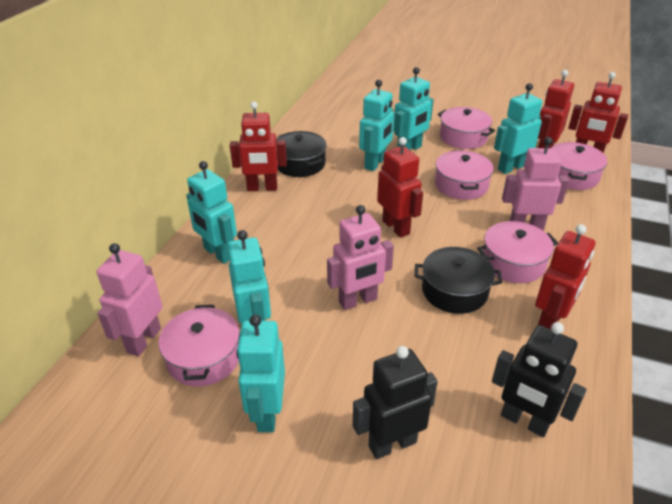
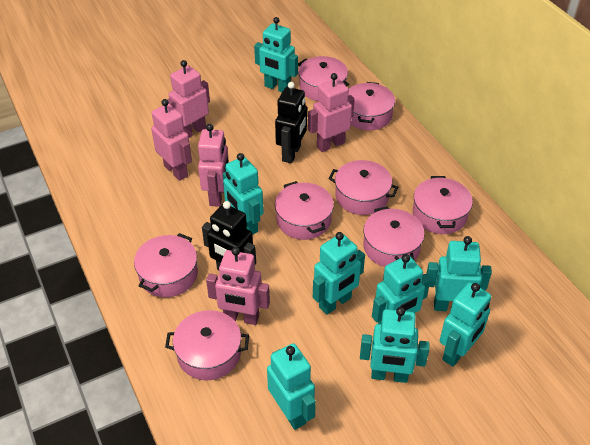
black pot: [276,131,327,177] [415,247,502,314] = 2 -> none = 0
pink pot: [158,305,240,387] [435,150,494,200] [438,107,496,149] [477,221,558,283] [551,142,607,190] = 5 -> [134,233,198,297] [165,310,249,380] [275,181,334,240] [298,56,349,101] [328,160,398,215] [348,82,395,131] [363,206,425,267] [413,176,473,234] = 8
pink robot: [97,243,163,356] [327,205,394,310] [502,137,569,231] = 3 -> [151,99,192,181] [167,60,210,138] [198,124,229,207] [206,247,270,325] [308,73,355,152] = 5
red robot: [230,102,287,191] [377,137,423,238] [535,224,595,329] [538,70,574,148] [568,72,628,153] = 5 -> none = 0
turquoise robot: [186,161,237,264] [227,230,271,324] [236,315,285,432] [359,80,394,171] [393,67,434,151] [494,83,542,174] = 6 -> [223,153,263,235] [254,17,298,92] [267,343,316,430] [313,232,365,315] [360,307,430,383] [372,254,431,324] [426,236,492,311] [439,282,491,367] = 8

